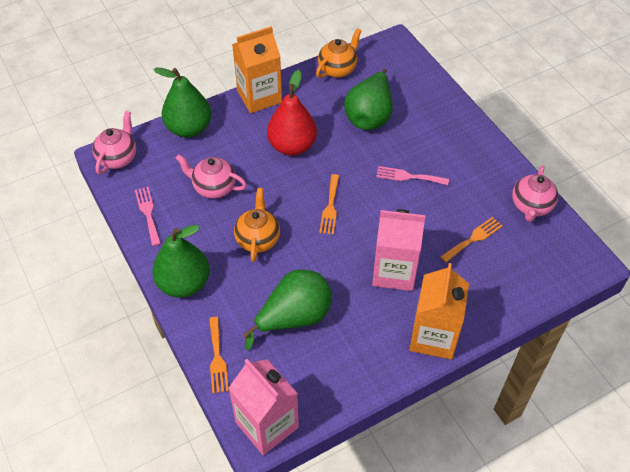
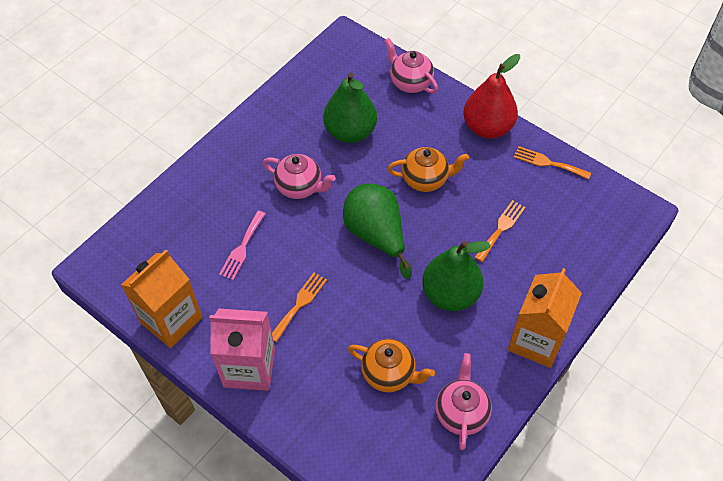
green pear: [152,225,210,298] [153,68,212,138] [243,270,332,351] [344,68,393,130] = 4 -> [323,73,377,143] [343,183,412,279] [422,241,491,311] = 3
pink carton: [229,359,299,455] [372,209,425,291] = 2 -> [209,309,275,391] = 1
pink fork: [135,187,161,246] [376,166,449,185] = 2 -> [219,211,265,280] = 1

